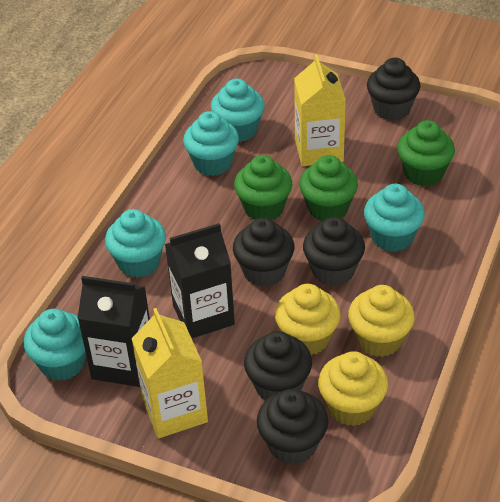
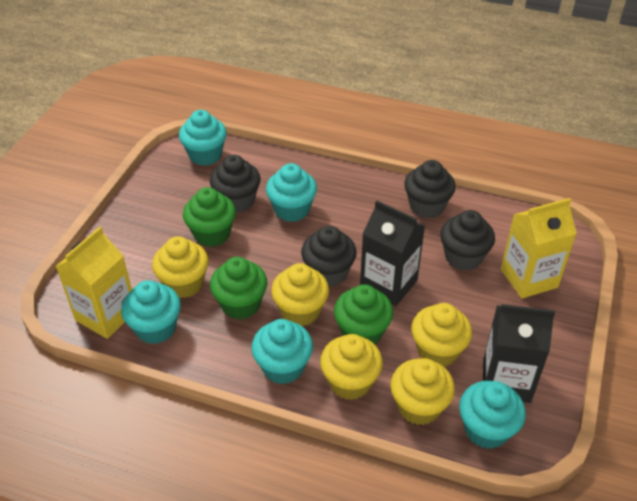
black cupcake: [233,218,295,287] [244,331,312,401] [257,389,328,465] [303,217,365,286] [367,58,420,121] = 5 -> [210,155,261,213] [301,226,357,287] [404,160,456,218] [440,210,495,271] = 4
yellow cupcake: [275,284,341,355] [318,351,388,426] [348,285,415,357] = 3 -> [152,236,209,298] [271,263,329,326] [320,334,383,400] [390,358,455,425] [411,303,472,367] = 5

